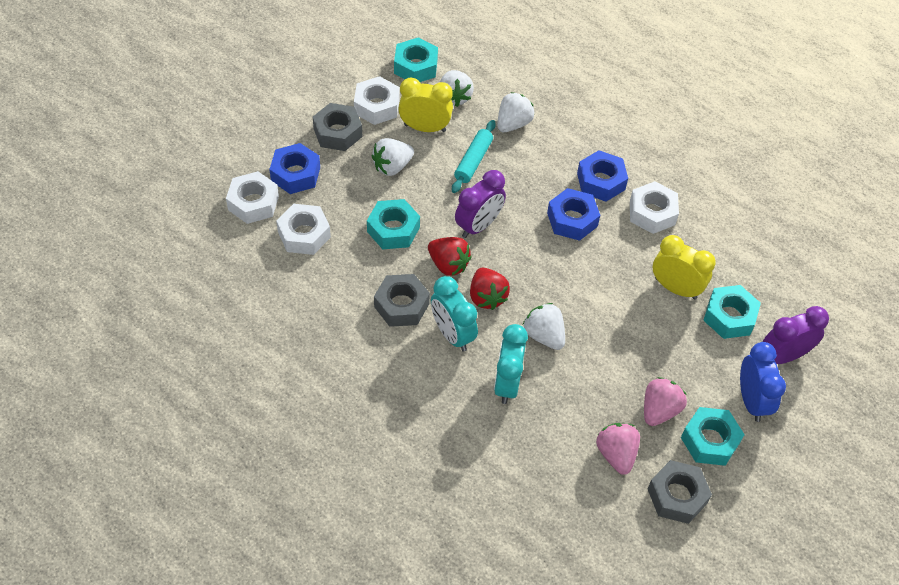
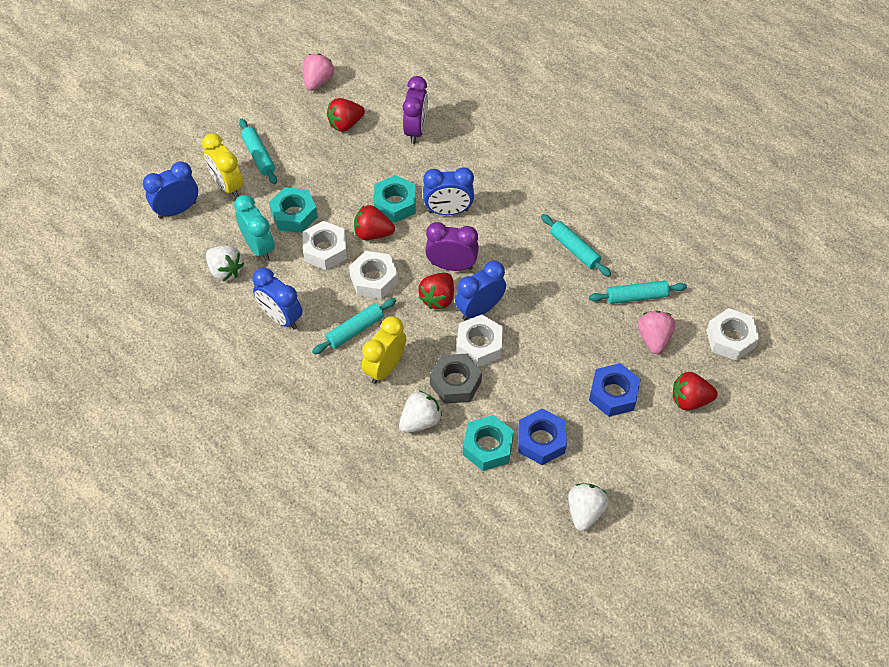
blue clock: [740,342,786,422] = 1 -> [143,161,198,218] [253,268,303,329] [423,167,474,215] [455,261,506,321] = 4
blue nut: [269,143,320,194] [547,188,600,241] [577,150,628,202] = 3 -> [518,408,567,465] [589,363,641,417] = 2
grey nut: [313,103,362,151] [374,274,430,327] [648,460,712,524] = 3 -> [430,354,482,404] = 1
red strawberry: [428,237,471,276] [470,268,510,310] = 2 -> [327,98,365,132] [354,205,395,240] [418,273,454,309] [673,372,718,410] = 4
turquoise clock: [431,276,478,352] [494,324,528,404] = 2 -> [234,195,275,261] = 1
turquoise nut: [367,199,420,249] [394,37,438,82] [681,407,745,466] [703,285,761,339] = 4 -> [269,187,318,233] [374,175,416,223] [463,415,514,471] = 3
turquoise rolling pin: [452,120,496,193] = 1 -> [239,119,277,185] [312,298,396,354] [541,214,611,277] [589,280,687,304] = 4
white strawberry: [372,138,414,176] [440,70,474,107] [497,92,535,132] [523,303,565,350] = 4 -> [206,246,244,281] [399,391,442,433] [568,483,609,531] = 3

